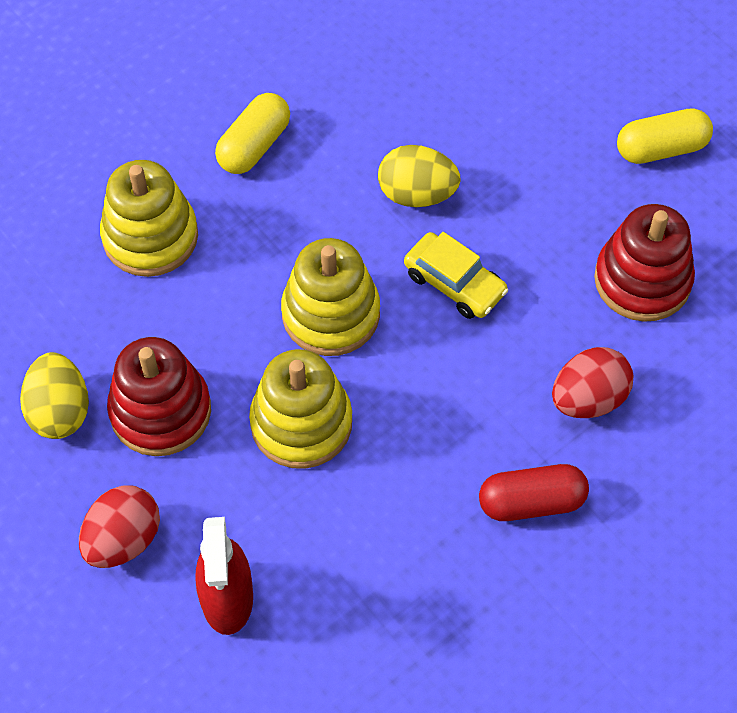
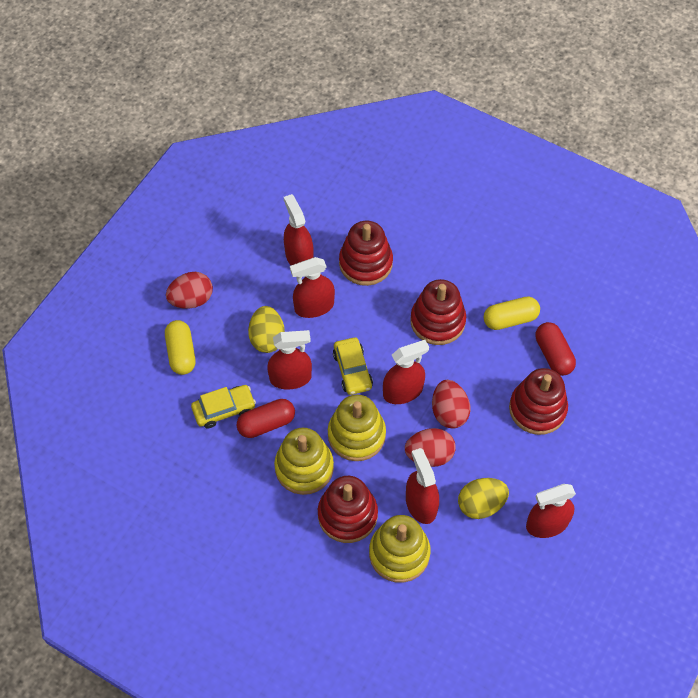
red capsule: [479,464,589,521] = 1 -> [236,399,295,438] [535,322,576,376] = 2
red egg: [79,485,160,568] [552,347,634,418] = 2 -> [166,272,213,309] [405,428,456,467] [432,380,470,429] = 3
red spray bottle: [195,517,253,635] = 1 -> [267,330,312,390] [284,194,314,265] [290,257,335,318] [383,340,429,404] [406,448,439,524] [526,484,576,538] = 6
red stacking toy: [107,337,211,456] [594,204,695,322] = 2 -> [318,476,378,543] [339,221,393,286] [410,279,466,345] [509,368,568,435] = 4
yellow car: [404,232,508,319] = 1 -> [191,385,256,428] [333,337,373,395] = 2

